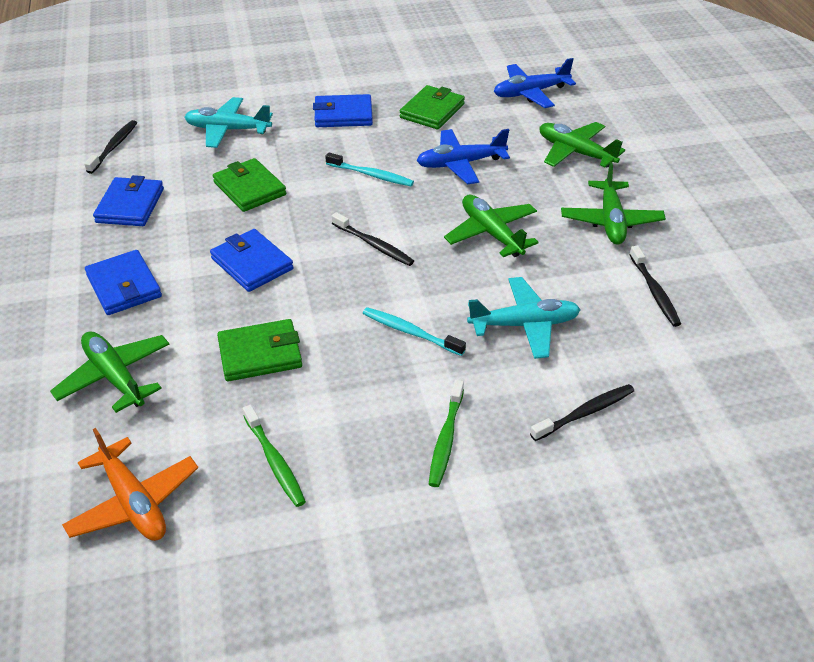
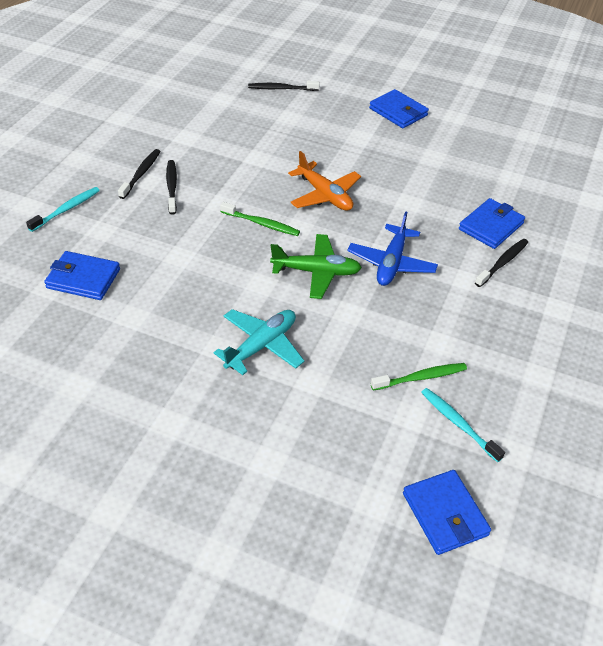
blue plane: [417,129,510,184] [494,58,576,108] = 2 -> [347,211,438,286] = 1
green plane: [50,331,169,413] [444,195,539,257] [540,122,625,168] [561,162,666,245] = 4 -> [270,234,362,299] = 1
green wallet: [213,158,286,212] [217,319,302,381] [400,85,465,130] = 3 -> none = 0
turquoise plane: [185,97,273,148] [467,277,581,359] = 2 -> [213,309,304,375] = 1

